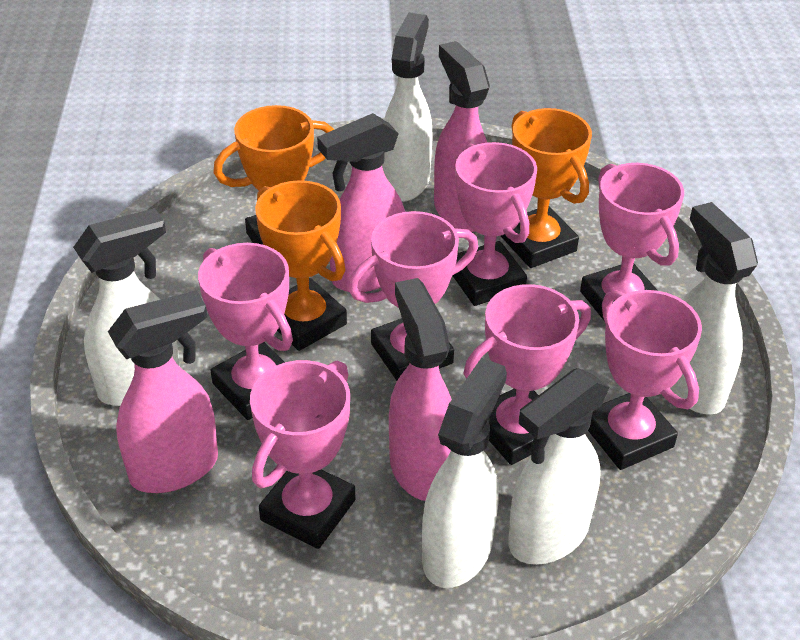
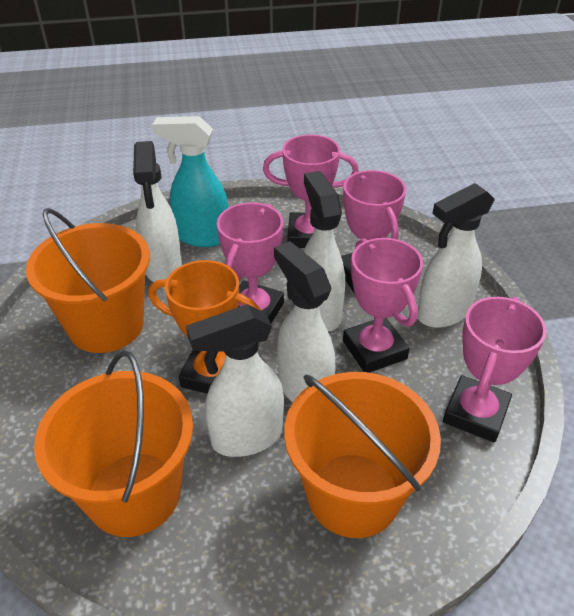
orange bucket: none = 0 -> [26,208,150,353] [34,350,193,537] [284,372,441,538] = 3
orange trophy: [213,105,334,245] [255,180,347,351] [501,108,592,268] = 3 -> [148,260,261,394] = 1
pink spray bottle: [108,290,218,493] [317,113,405,292] [389,278,452,501] [434,41,490,232] = 4 -> none = 0
pink trophy: [198,243,293,420] [250,360,355,549] [348,211,478,381] [453,142,537,306] [464,284,591,465] [580,163,684,320] [588,290,702,470] = 7 -> [217,202,284,323] [263,134,359,248] [341,170,406,294] [343,238,423,373] [443,297,547,442] = 5
turquoise spray bottle: none = 0 -> [152,116,228,247] = 1

